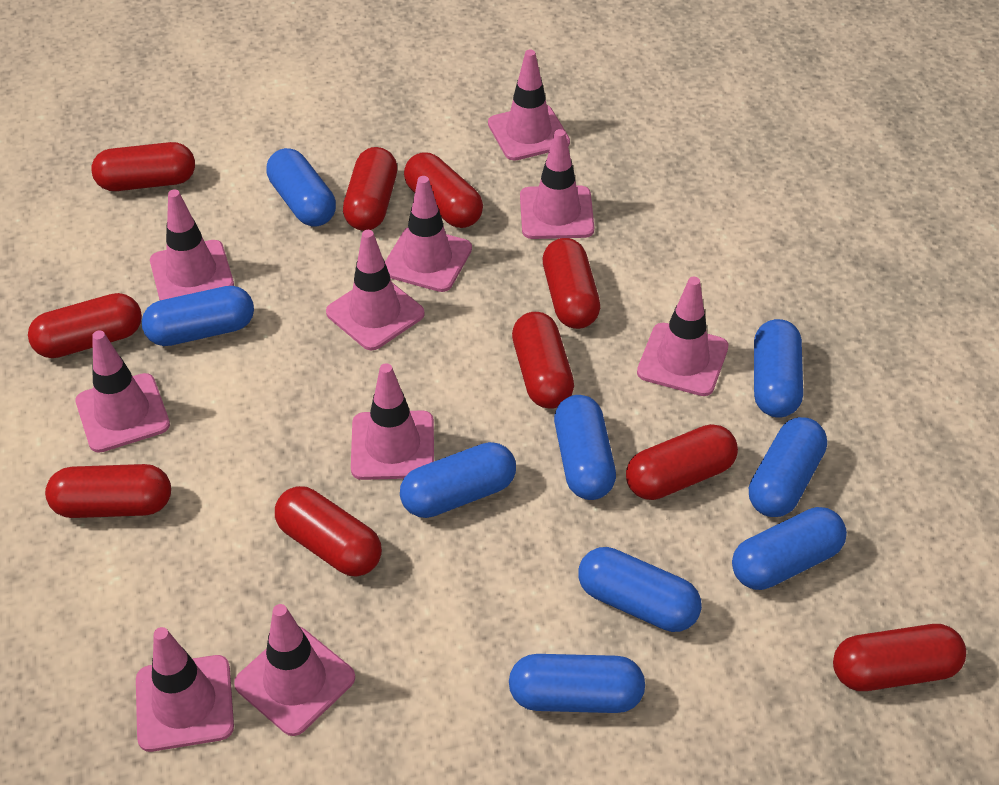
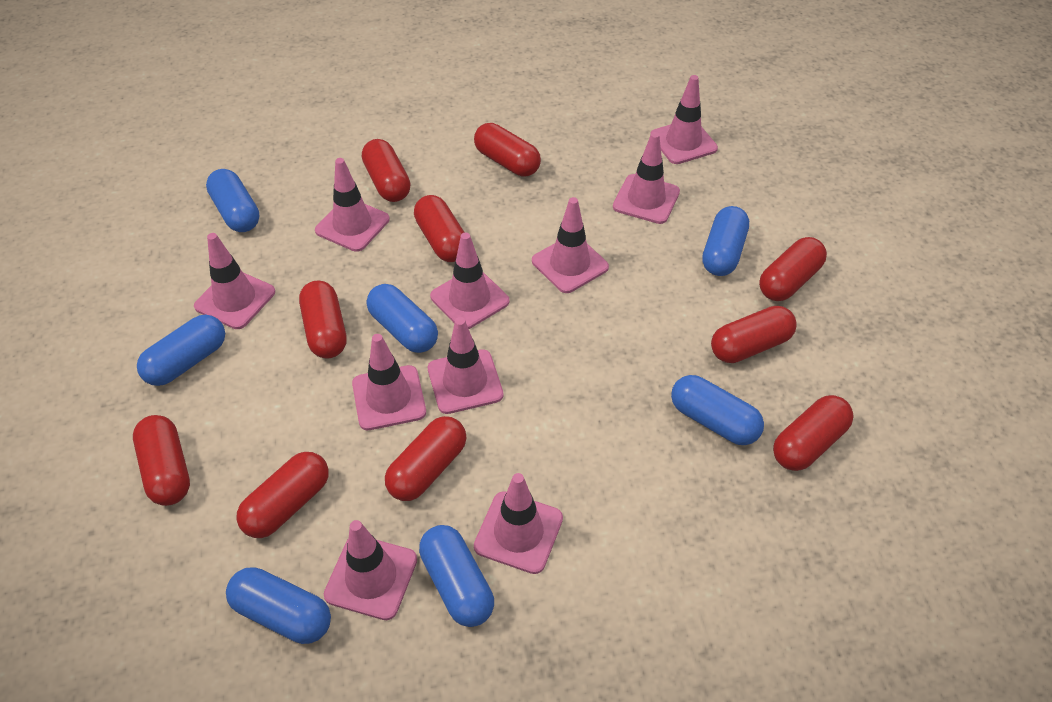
blue capsule: [142,286,254,346] [266,148,336,227] [400,442,516,518] [509,654,645,713] [554,395,616,500] [578,547,702,632] [732,507,847,590] [749,417,827,517] [754,319,803,418] = 9 -> [137,315,225,386] [206,169,259,232] [226,567,331,644] [367,284,438,353] [419,525,494,627] [671,375,764,445] [702,206,749,276] = 7

